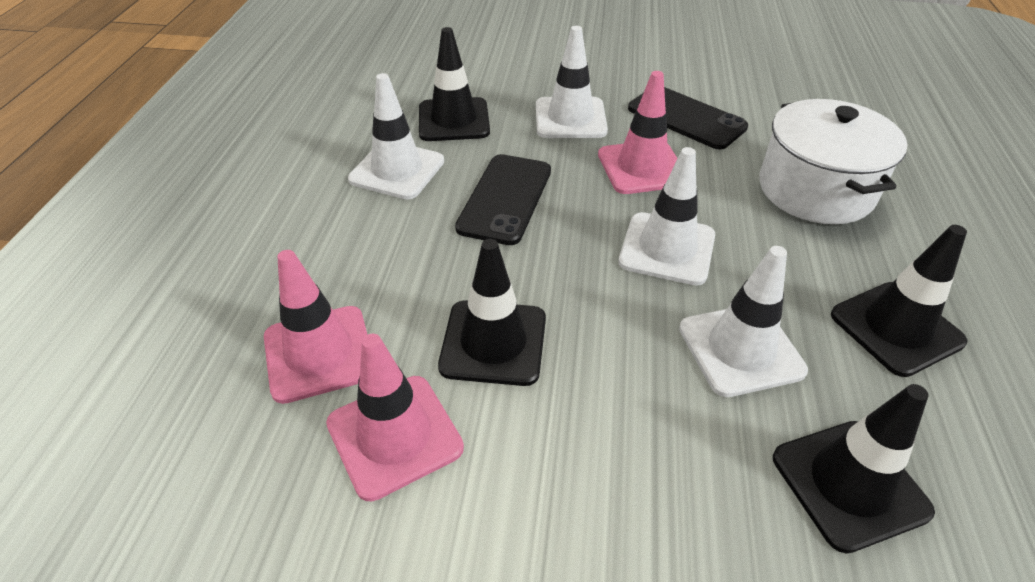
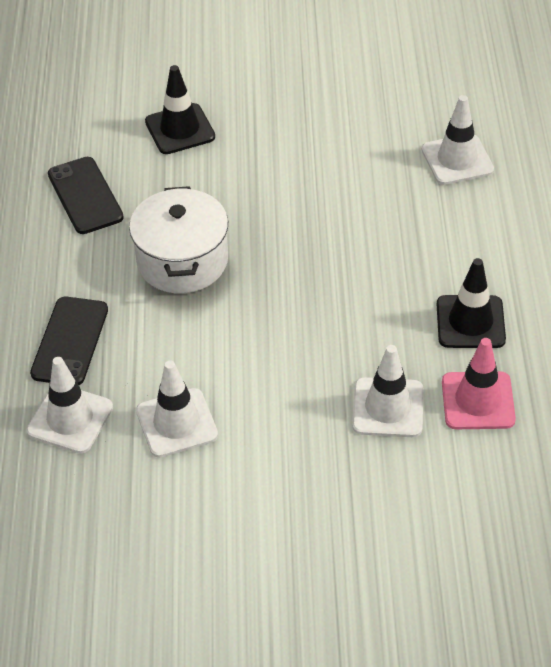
black traffic cone: [419,27,490,141] [438,239,546,386] [773,384,935,553] [831,225,968,377] = 4 -> [145,65,215,154] [437,258,506,348] = 2
pink traffic cone: [264,250,367,404] [326,334,464,501] [598,71,678,194] = 3 -> [442,338,516,429] = 1

